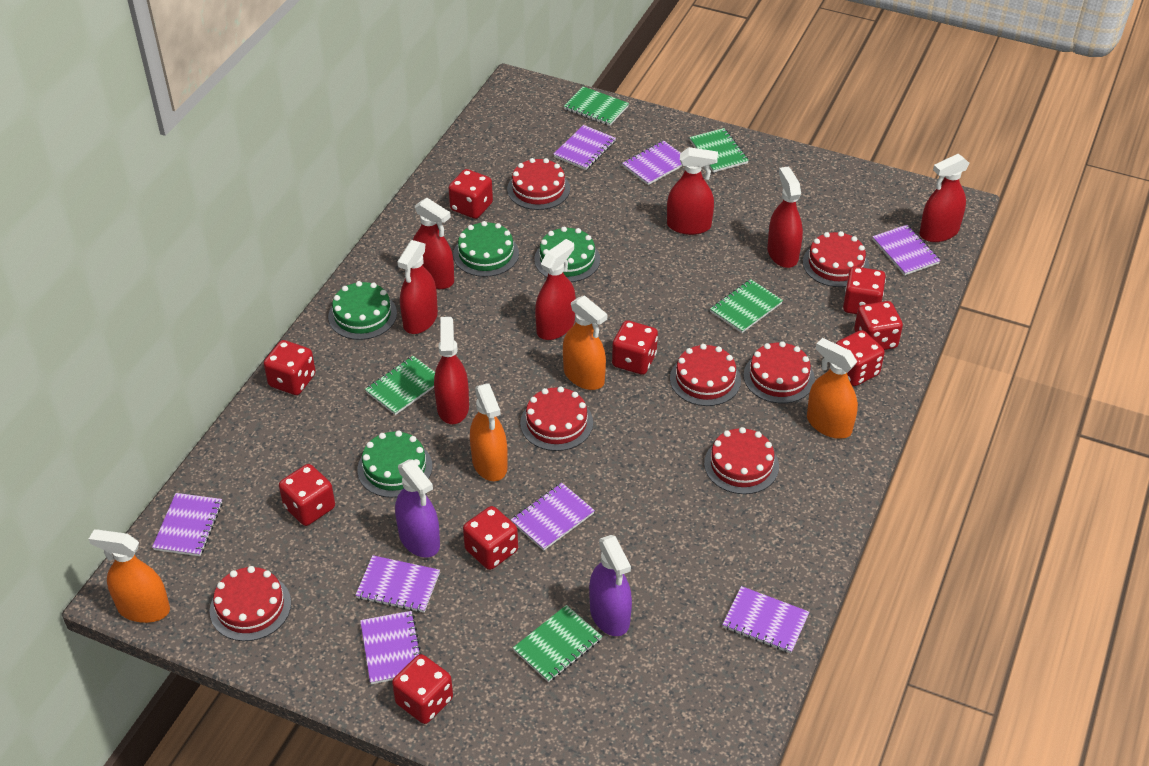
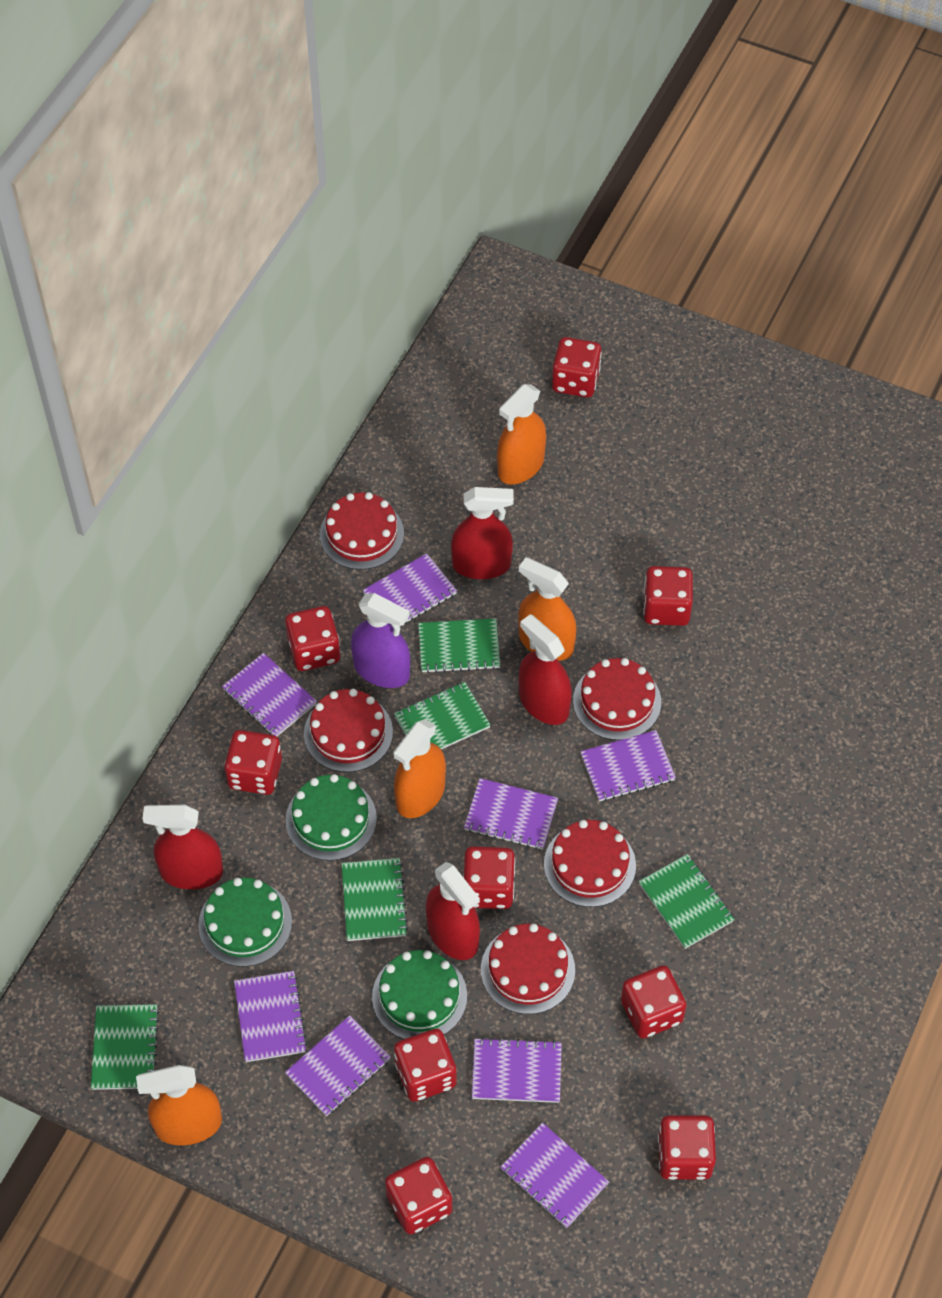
green cake: [328,281,397,340] [357,430,432,498] [453,221,519,277] [534,227,600,282] = 4 -> [198,878,292,967] [286,774,377,861] [372,950,467,1039] = 3
purple spray bottle: [395,459,440,558] [589,535,632,636] = 2 -> [351,593,410,688] = 1
red cake: [210,566,291,641] [507,158,570,210] [520,386,593,451] [670,344,741,406] [704,427,779,494] [743,341,815,403] [803,231,869,287] = 7 -> [304,689,393,772] [320,492,404,570] [481,924,575,1014] [544,820,636,907] [573,658,661,740] = 5
red spray bottle: [397,240,438,334] [413,198,454,289] [434,317,469,424] [535,239,576,340] [667,147,718,235] [767,166,803,268] [920,154,969,242] = 7 -> [142,805,223,890] [426,862,480,960] [451,487,514,579] [519,614,572,725] = 4

